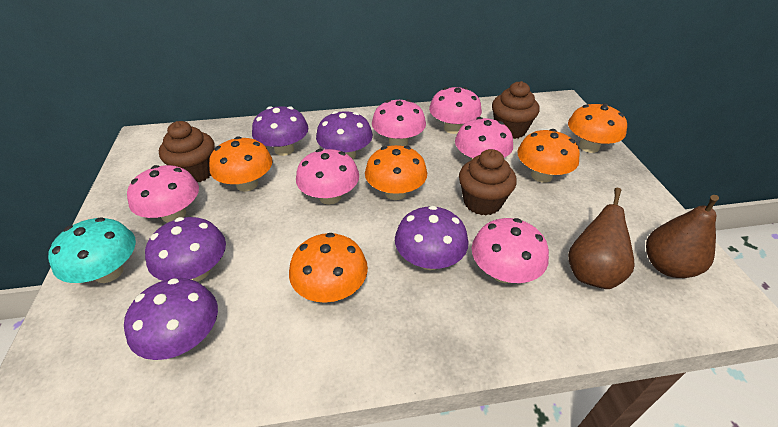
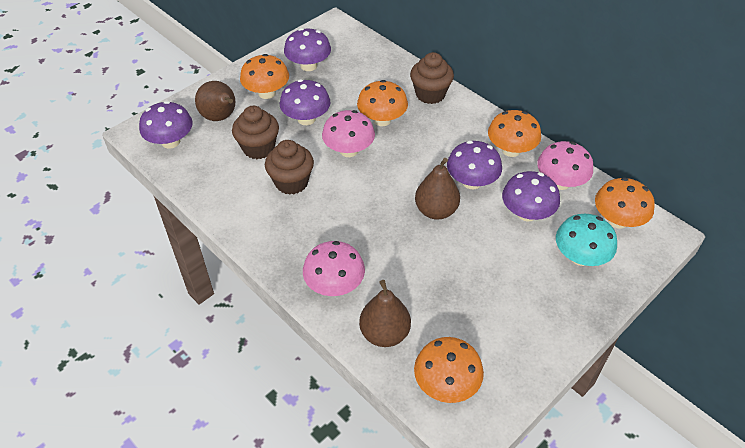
brown pear: [568,188,635,289] [646,195,719,278] = 2 -> [195,81,235,121] [359,280,411,347] [415,158,460,220] = 3
pink mushroom: [127,165,199,223] [296,149,359,205] [372,99,426,146] [429,87,482,134] [455,117,513,161] [472,218,549,283] = 6 -> [303,241,365,296] [322,110,375,157] [537,141,593,190] = 3

